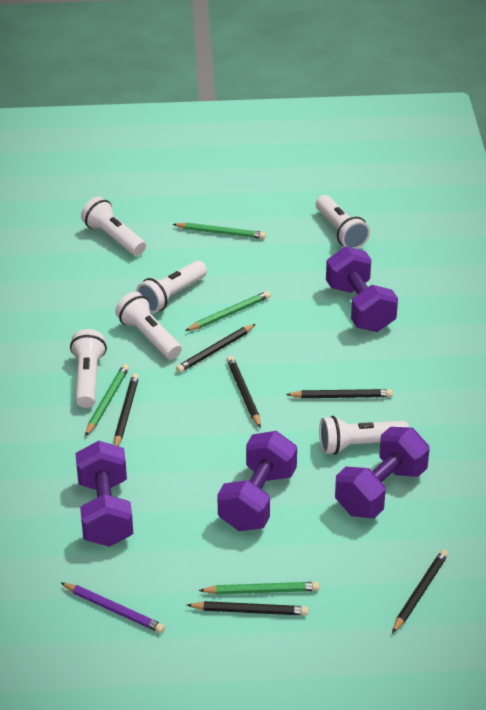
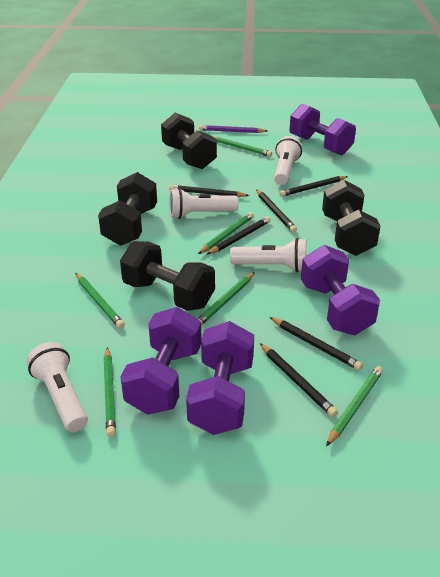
black dumbbell: none = 0 -> [98,172,157,246] [120,241,215,311] [161,113,217,169] [322,180,380,256] = 4
green pencil: [85,364,129,436] [172,223,266,239] [185,291,271,331] [198,582,319,595] = 4 -> [75,273,125,329] [104,347,116,437] [197,272,255,325] [198,212,254,254] [214,137,272,157] [326,366,383,446] = 6
white flashlight: [70,329,107,408] [81,197,146,256] [115,292,182,359] [136,260,207,313] [316,195,370,249] [319,416,409,455] = 6 -> [27,342,88,432] [169,188,239,219] [230,238,307,272] [274,136,302,185] = 4

